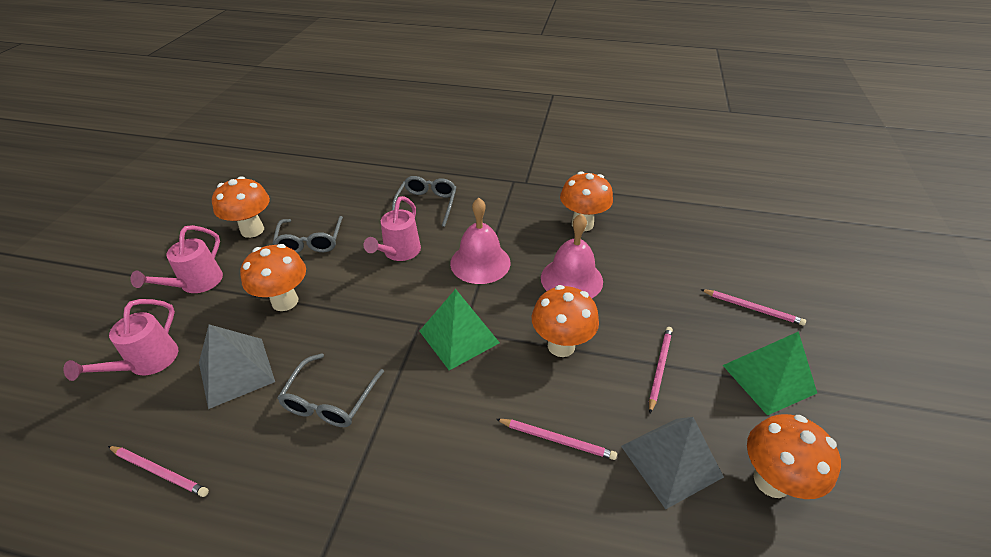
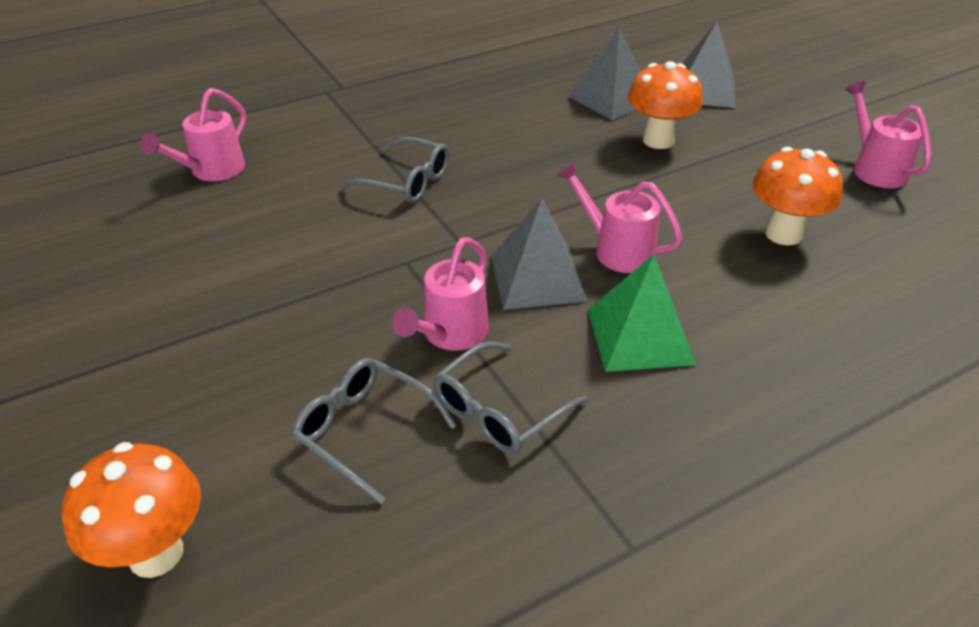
green pyramid: [419,289,500,370] [723,331,817,415] = 2 -> [588,254,696,372] = 1
grey pyramid: [199,324,275,409] [621,417,724,509] = 2 -> [491,198,588,310] [568,28,641,120] [682,21,736,108] = 3
orange mushroom: [212,176,270,238] [240,244,306,311] [532,285,599,357] [560,171,613,231] [747,414,841,499] = 5 -> [62,442,201,578] [628,61,703,149] [752,147,843,245] = 3
pink bell: [450,198,510,284] [541,214,603,298] = 2 -> none = 0
pink pencil: [108,446,209,497] [496,419,617,460] [649,327,673,413] [700,289,806,326] = 4 -> none = 0
pink watering can: [64,299,178,381] [131,225,223,293] [364,196,421,261] = 3 -> [141,88,246,181] [392,237,489,351] [557,161,683,273] [845,81,931,188] = 4

